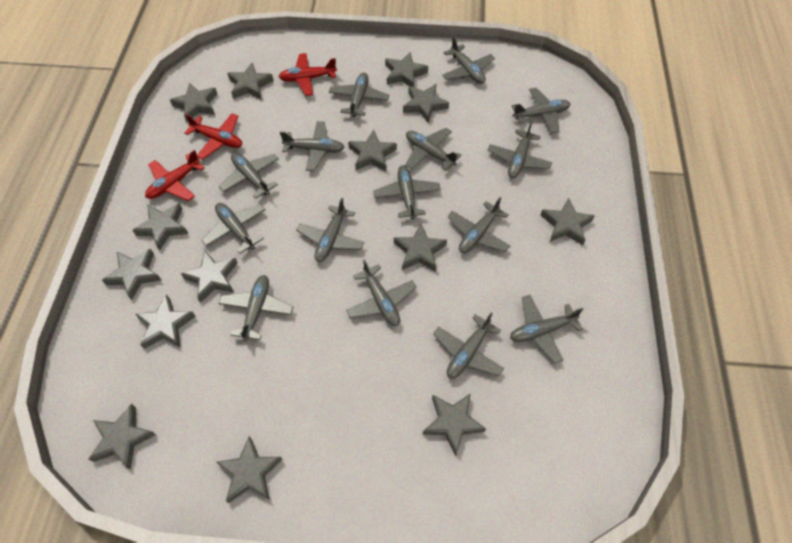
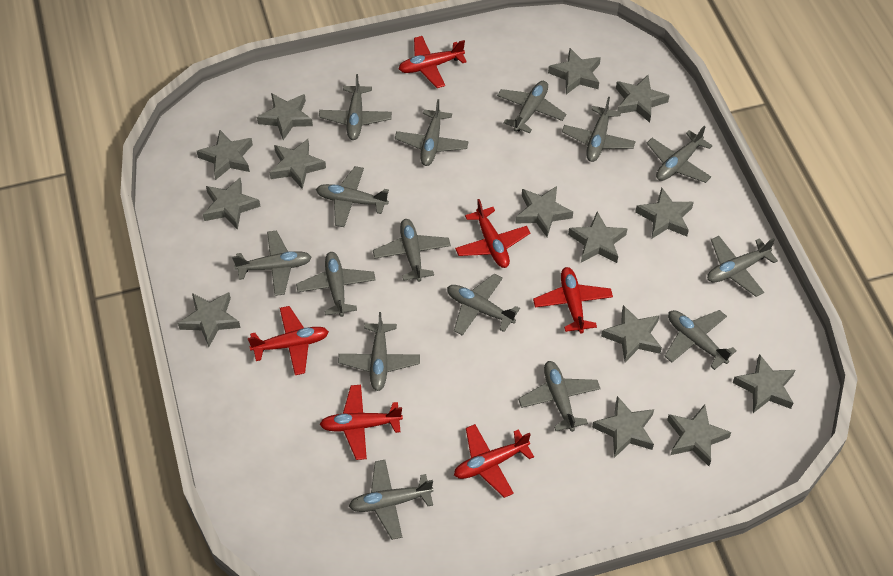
red plane: [145,150,205,201] [184,113,242,159] [279,53,337,96] = 3 -> [248,306,329,375] [320,385,403,460] [399,36,467,88] [454,424,534,498] [455,199,530,268] [533,267,613,333] = 6

